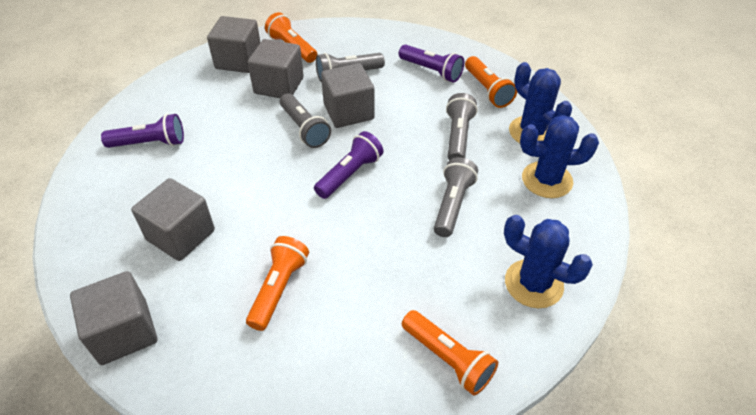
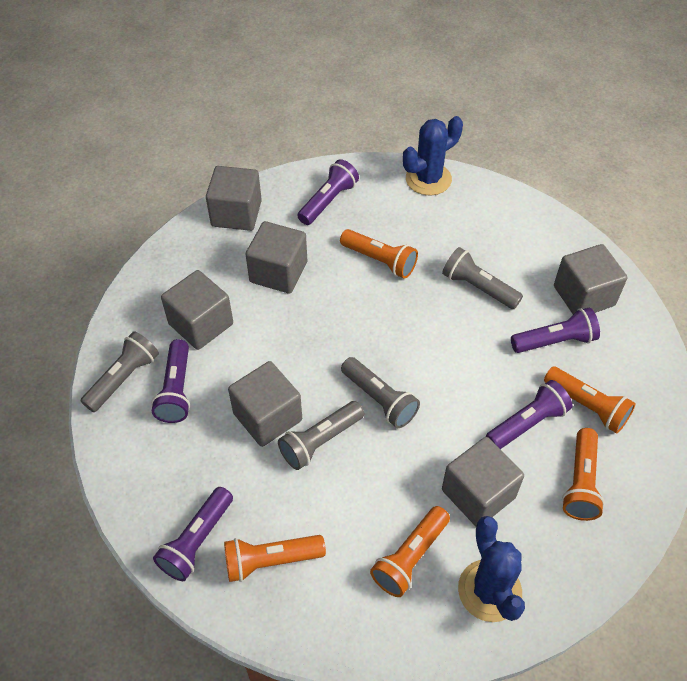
blue cactus: [504,215,593,308] [509,62,572,143] [520,115,599,198] = 3 -> [403,116,463,195] [458,516,525,622] = 2
grey cube: [70,271,157,365] [131,178,215,261] [207,16,261,73] [248,39,304,98] [321,63,375,128] = 5 -> [161,270,233,350] [206,166,262,231] [228,361,302,447] [245,221,307,294] [442,437,524,526] [554,244,627,314] = 6
orange flashlight: [246,236,309,331] [265,12,317,63] [402,310,498,396] [465,56,517,108] = 4 -> [224,535,326,582] [340,229,418,279] [370,506,450,597] [544,367,636,433] [562,428,605,521] = 5
purple flashlight: [101,114,184,148] [314,131,383,199] [399,44,464,83] = 3 -> [151,339,190,423] [153,487,233,581] [297,159,359,225] [486,380,572,449] [511,308,600,353] = 5

